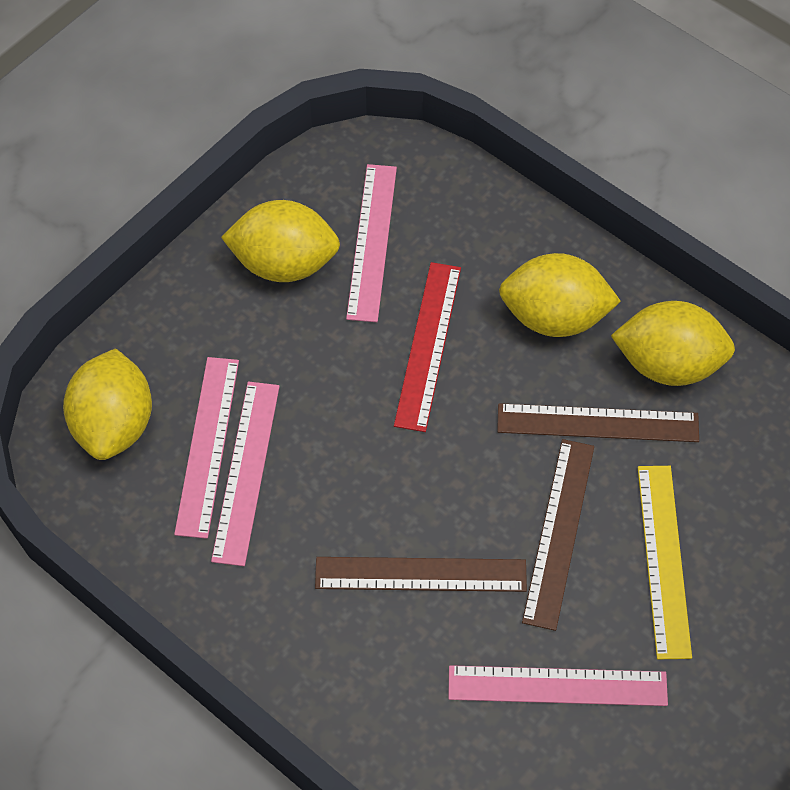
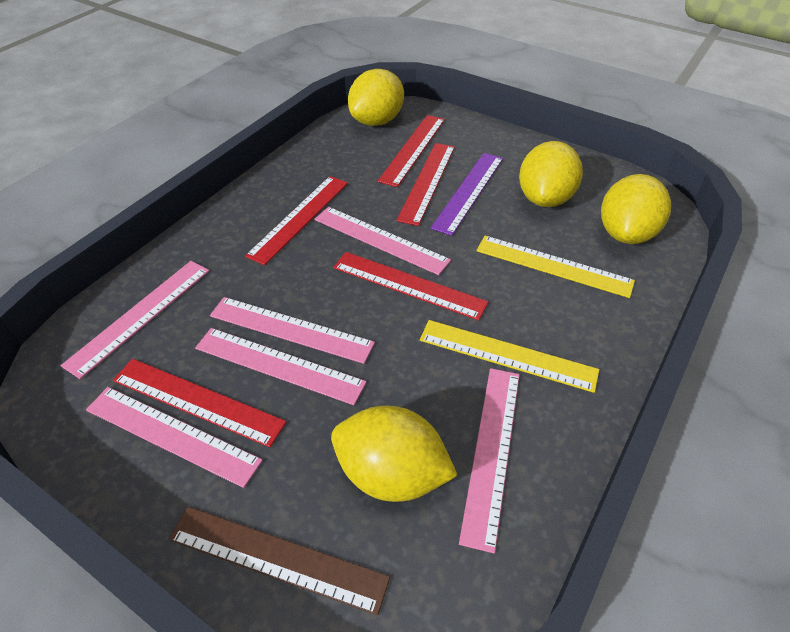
brown ruler: [315,557,527,592] [497,403,699,442] [522,439,594,631] = 3 -> [169,507,390,615] = 1
pink ruler: [174,357,239,539] [211,381,280,566] [346,164,397,322] [448,665,668,706] = 4 -> [61,261,209,379] [86,387,263,488] [195,328,367,405] [210,297,375,364] [314,207,451,275] [459,368,519,553] = 6
purple ruler: none = 0 -> [431,153,503,236] = 1
red ruler: [394,262,461,432] = 1 -> [113,359,286,447] [245,176,348,265] [333,252,489,320] [378,115,445,187] [396,143,455,226] = 5
yellow ruler: [638,466,692,659] = 1 -> [420,320,599,393] [476,236,635,298] = 2

